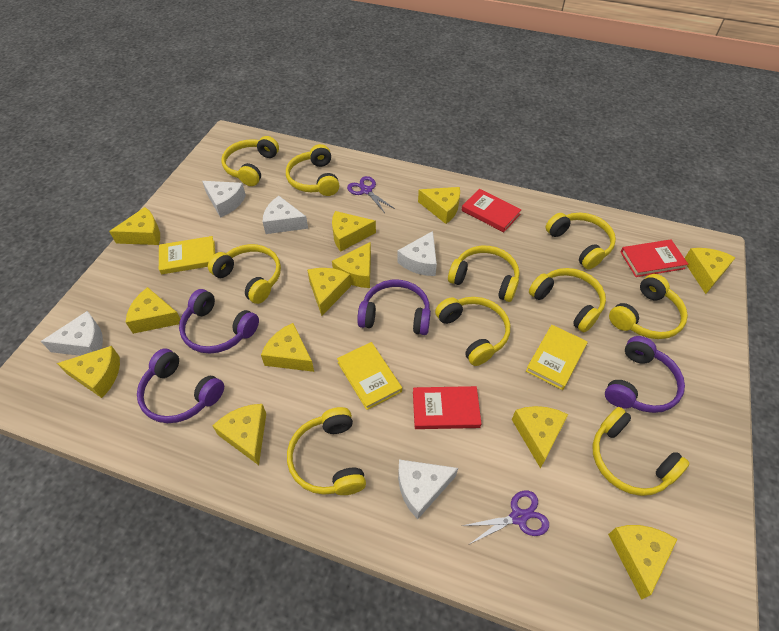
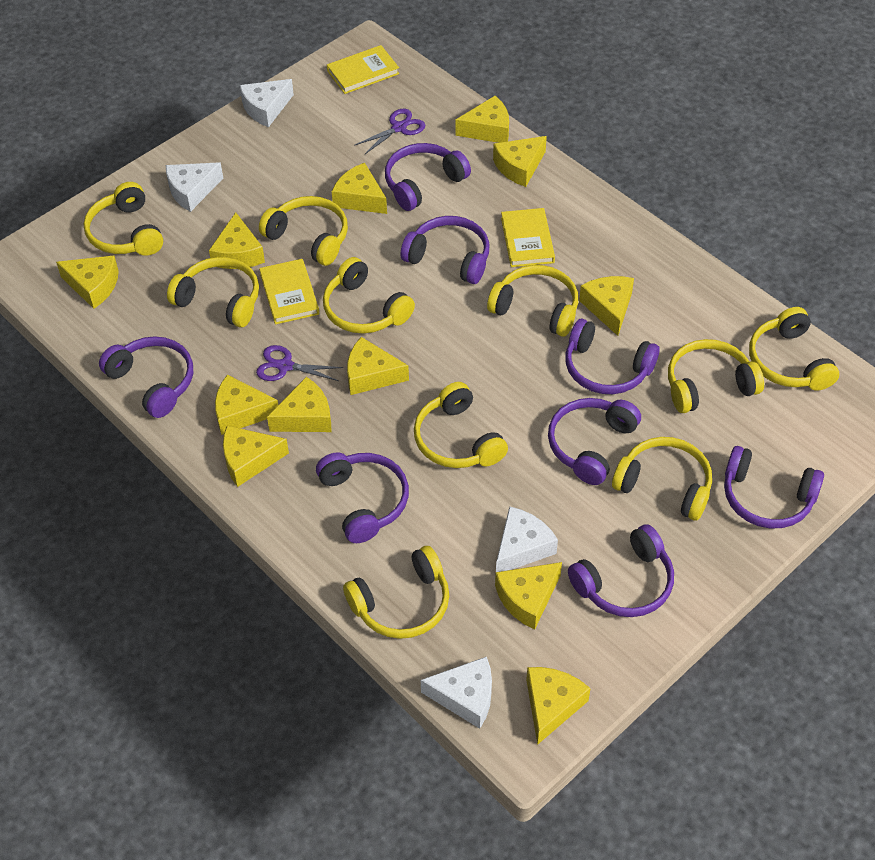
purple headphones: [137,349,224,423] [179,289,259,354] [357,280,431,335] [605,336,685,413] = 4 -> [99,336,193,418] [316,452,409,543] [385,143,471,211] [401,216,489,284] [548,398,641,485] [566,319,660,394] [568,524,674,617] [724,446,824,528] = 8
red book: [413,386,482,429] [461,189,522,232] [621,239,688,277] = 3 -> none = 0
white cheese: [41,311,103,356] [202,181,246,218] [263,196,308,234] [397,231,437,276] [398,459,458,519] = 5 -> [166,162,223,212] [240,79,294,127] [421,657,492,729] [496,506,558,572] = 4

